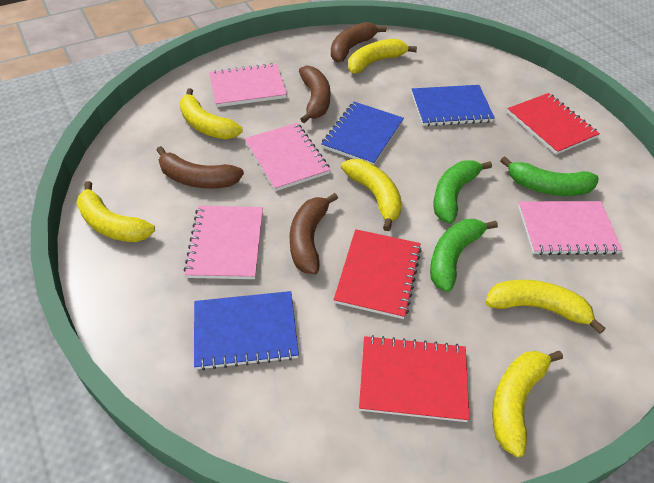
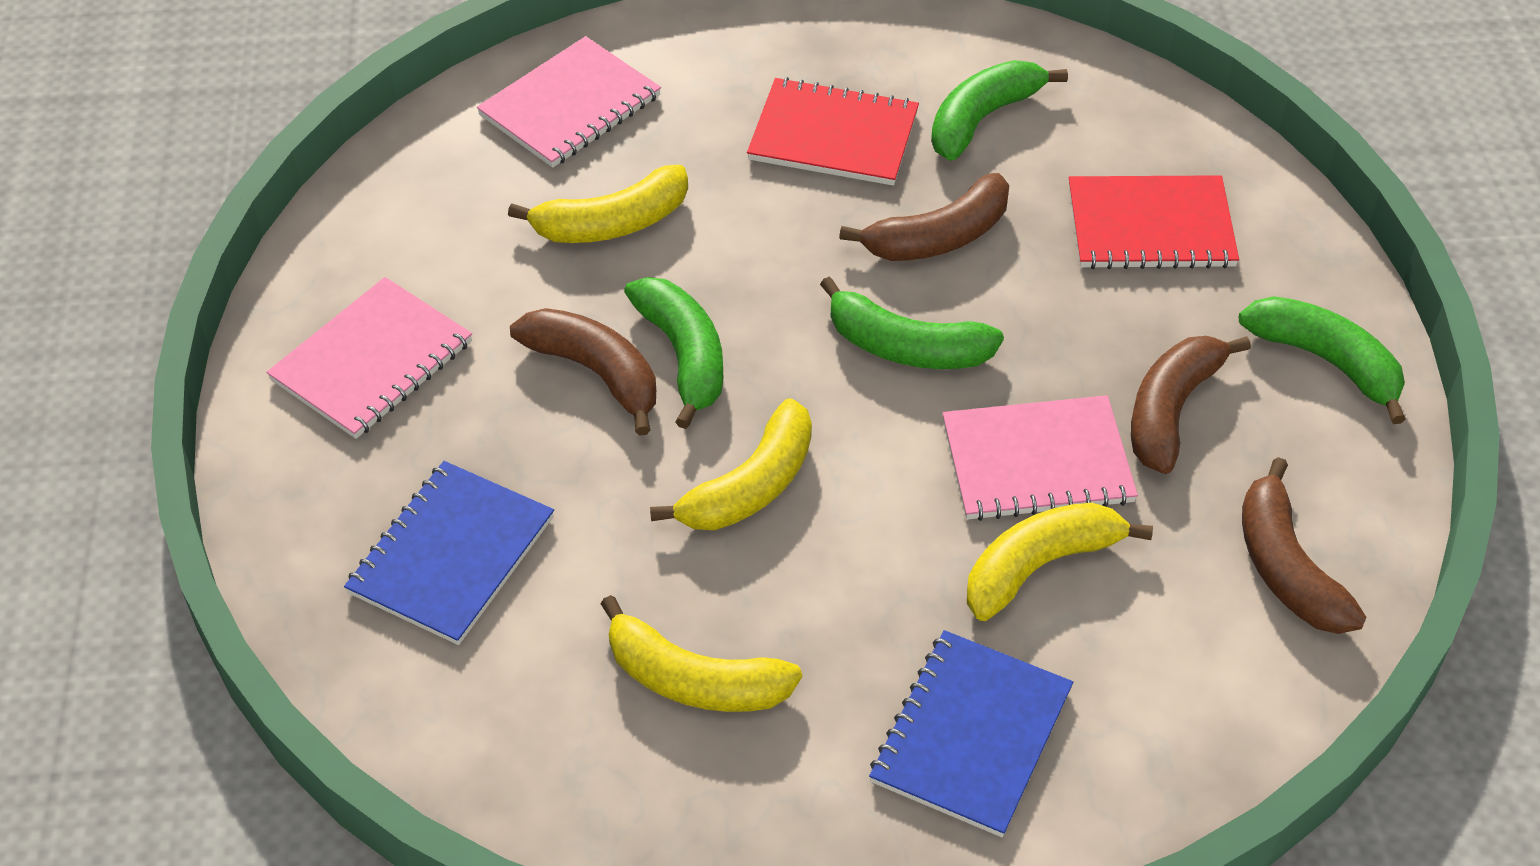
blue notebook: [194,291,299,371] [321,102,404,165] [412,85,495,126] = 3 -> [344,461,554,645] [869,630,1073,837] = 2
green banana: [430,219,498,292] [433,160,492,224] [500,156,598,196] = 3 -> [624,277,723,429] [820,276,1004,369] [931,60,1068,161] [1239,296,1406,424] = 4
pink notebook: [184,206,263,279] [209,63,287,107] [245,123,330,191] [518,201,622,255] = 4 -> [266,277,472,439] [477,36,661,168] [943,395,1138,521] = 3
red notebook: [334,229,422,319] [359,335,470,422] [507,93,600,155] = 3 -> [747,77,919,186] [1069,175,1239,269] = 2
yellow banana: [76,181,155,242] [179,88,242,139] [341,159,402,231] [348,39,417,73] [485,280,606,334] [492,351,563,457] = 6 -> [508,165,688,243] [601,595,802,712] [650,398,812,531] [967,503,1153,621] = 4

